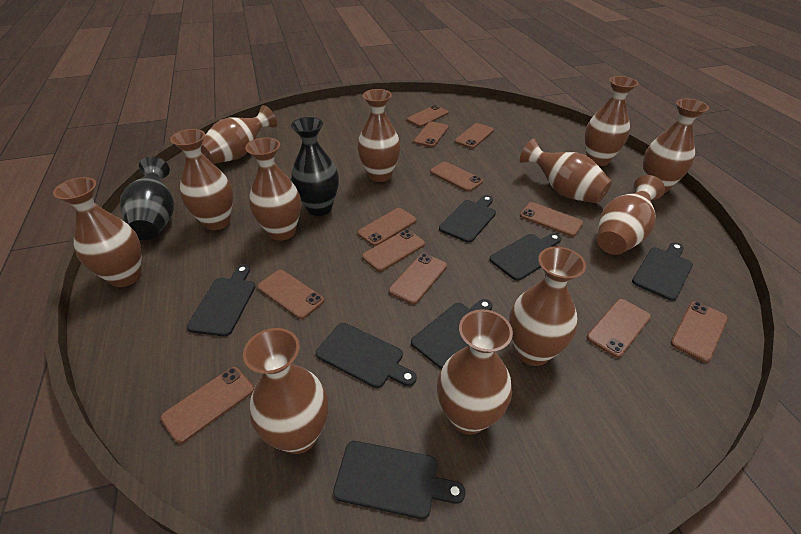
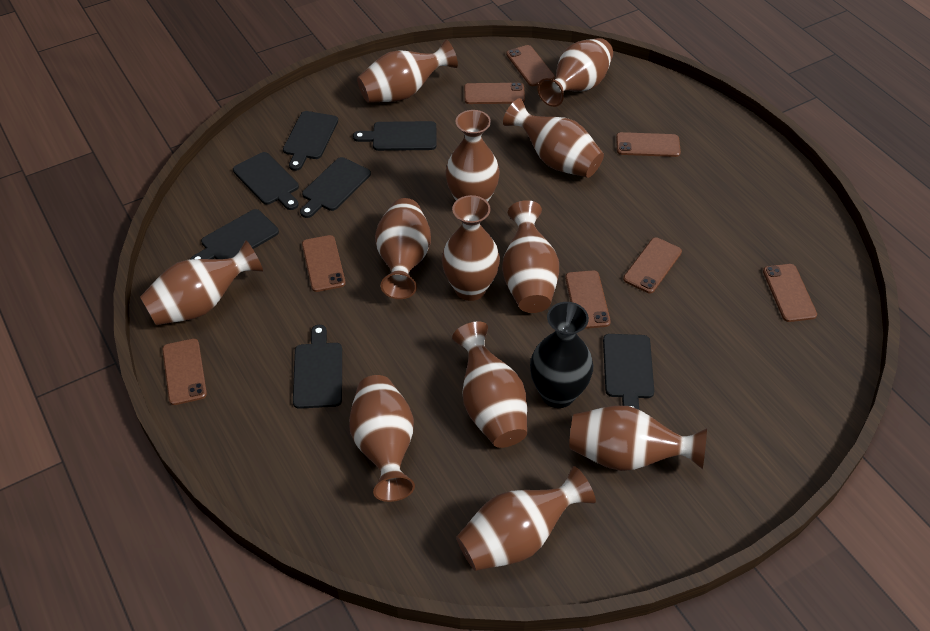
black vase: [120,157,175,240] [291,117,339,216] = 2 -> [530,302,593,408] = 1
brown phone: [160,367,254,444] [257,270,324,319] [358,208,417,246] [362,230,425,272] [389,253,447,305] [407,105,449,127] [414,121,449,147] [430,162,483,192] [455,123,494,148] [520,202,583,237] [587,299,651,358] [671,301,728,363] = 12 -> [162,338,207,405] [302,235,346,292] [464,83,525,104] [506,45,555,86] [565,270,611,329] [616,132,681,157] [623,237,682,293] [763,264,817,322] = 8

